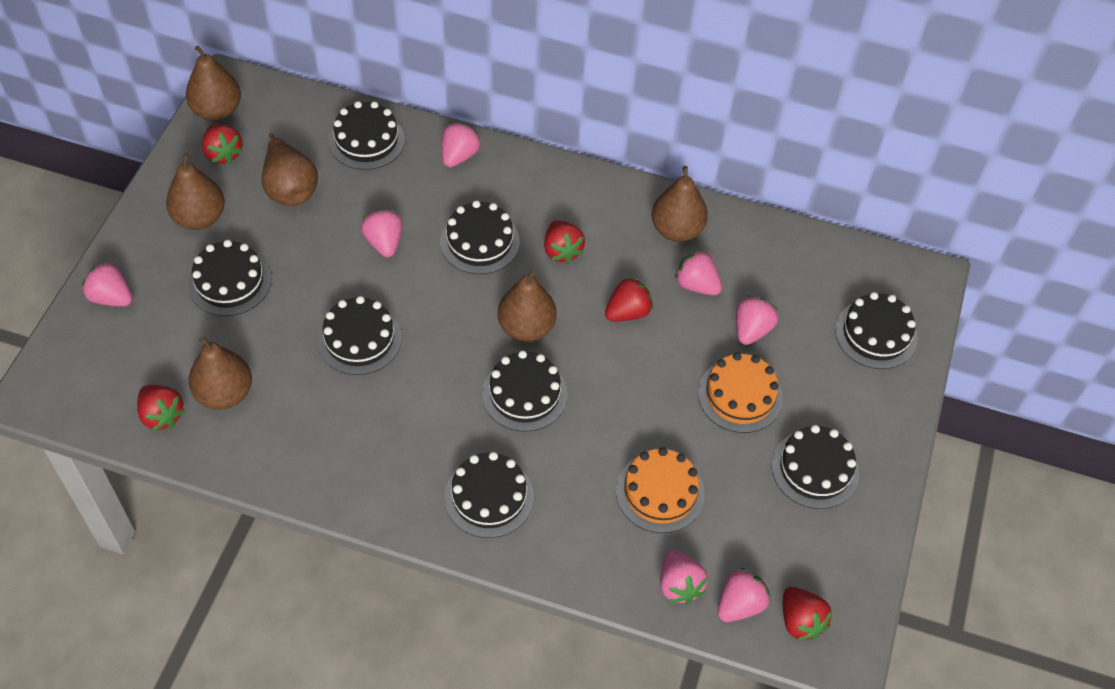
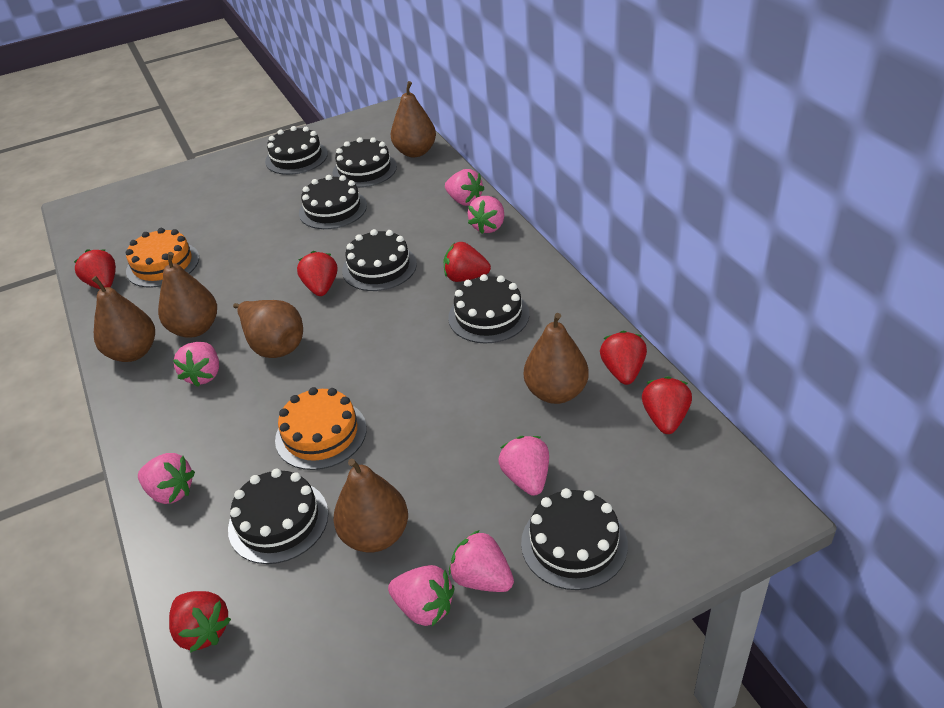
black cake: [188,240,271,316] [317,296,402,375] [328,101,405,170] [440,200,520,274] [444,452,534,538] [482,350,568,432] [771,425,859,509] [835,292,917,369] = 8 -> [228,469,329,564] [265,126,328,175] [299,175,367,229] [333,137,397,188] [342,229,417,291] [448,274,529,343] [521,488,628,590] = 7
red strawberry: [137,385,185,431] [202,124,243,164] [544,220,585,264] [605,276,653,321] [783,587,832,641] = 5 -> [74,249,116,289] [169,591,231,653] [297,251,337,296] [444,242,491,282] [600,330,647,385] [642,376,692,434] = 6

